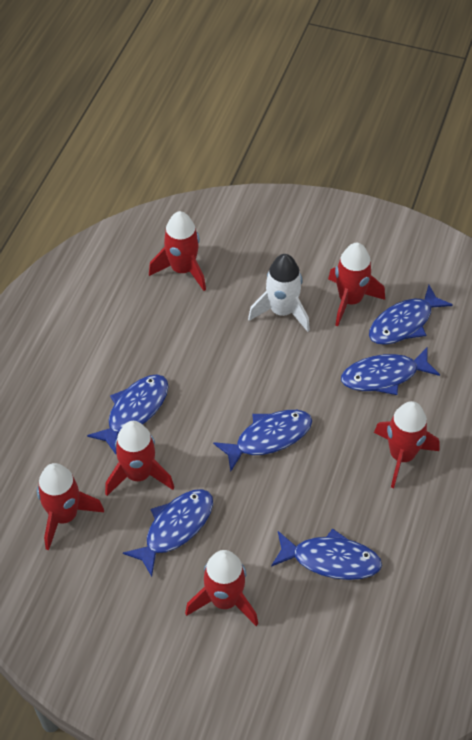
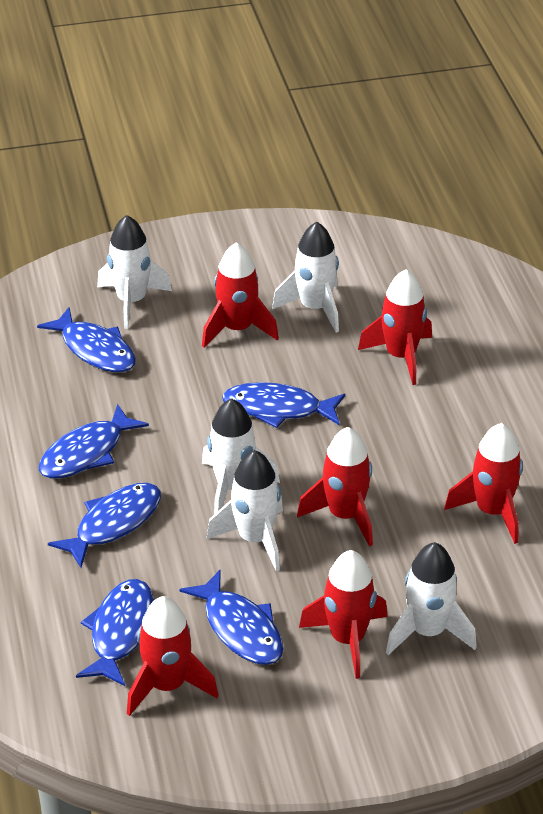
white rocket: [248,254,310,332] = 1 -> [97,215,172,329] [202,398,280,514] [207,450,283,571] [272,222,339,332] [386,542,477,655] = 5

